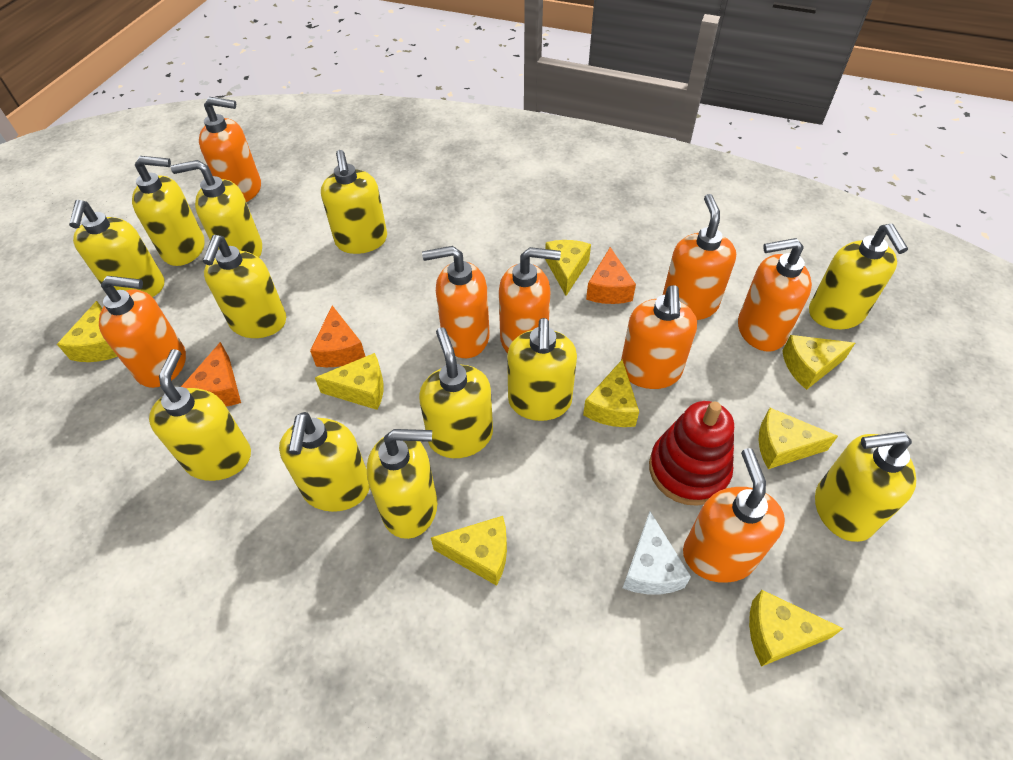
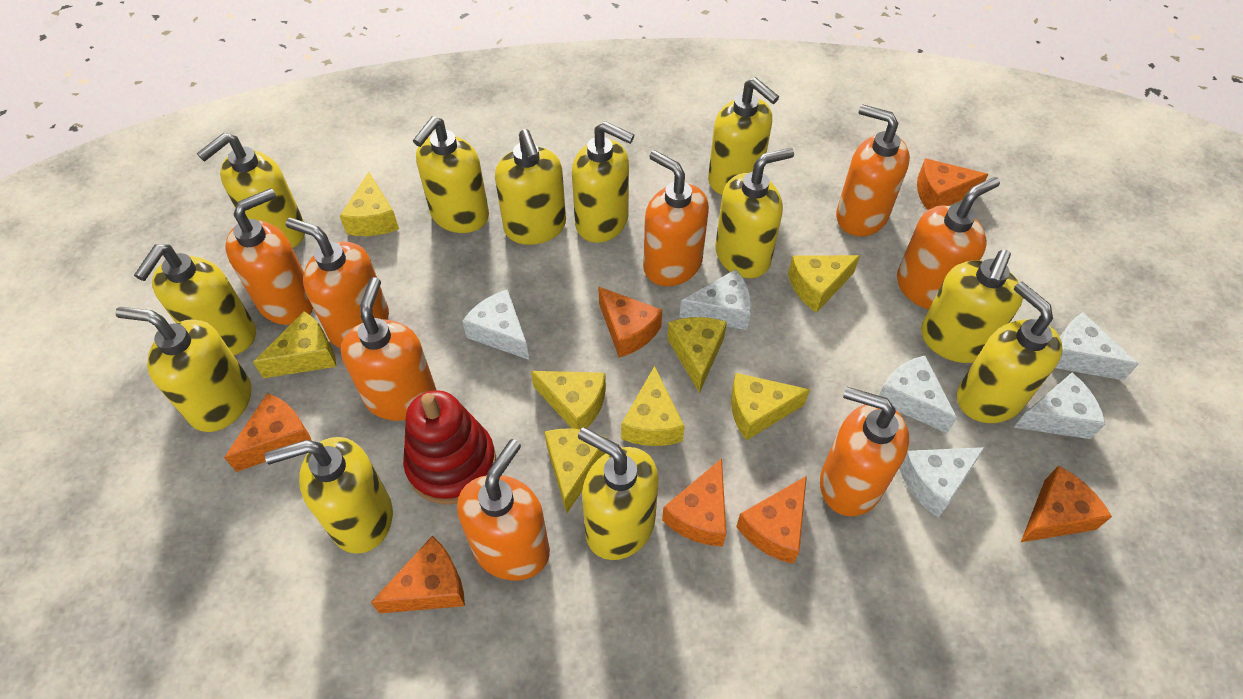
orange cheese: [181,342,241,406] [310,306,366,367] [586,247,636,304] = 3 -> [224,393,312,472] [371,536,465,613] [598,286,662,358] [662,458,726,546] [736,476,807,564] [917,158,988,210] [1021,466,1112,542] = 7
white cheese: [623,511,691,594] = 1 -> [462,289,529,360] [679,269,752,330] [879,356,957,433] [899,447,985,517] [1013,373,1105,439] [1055,313,1139,380] = 6

